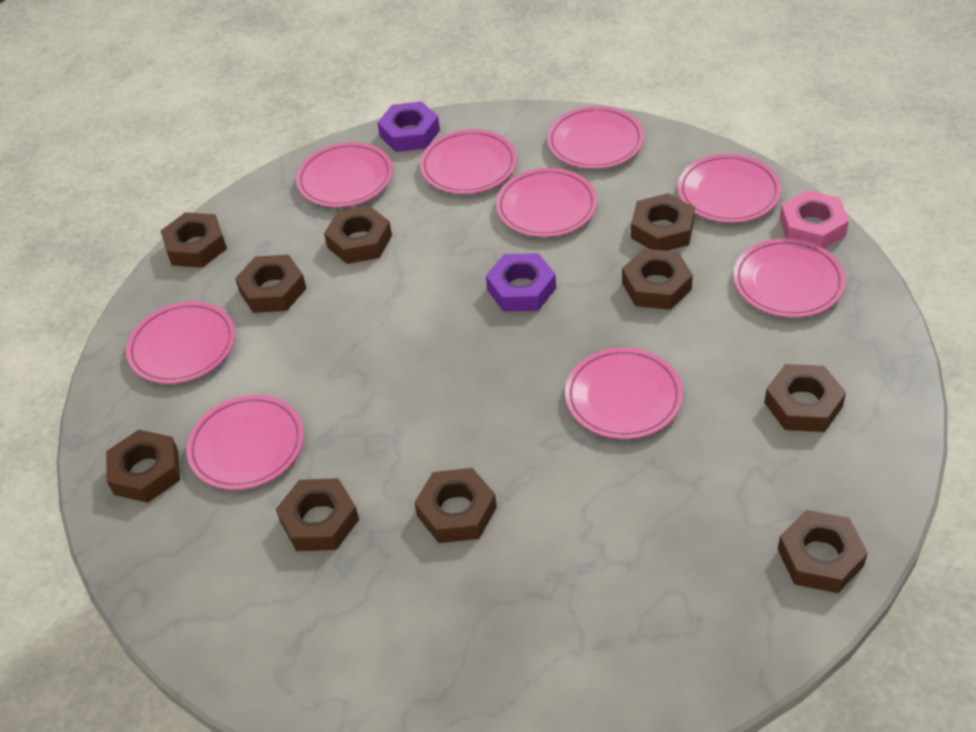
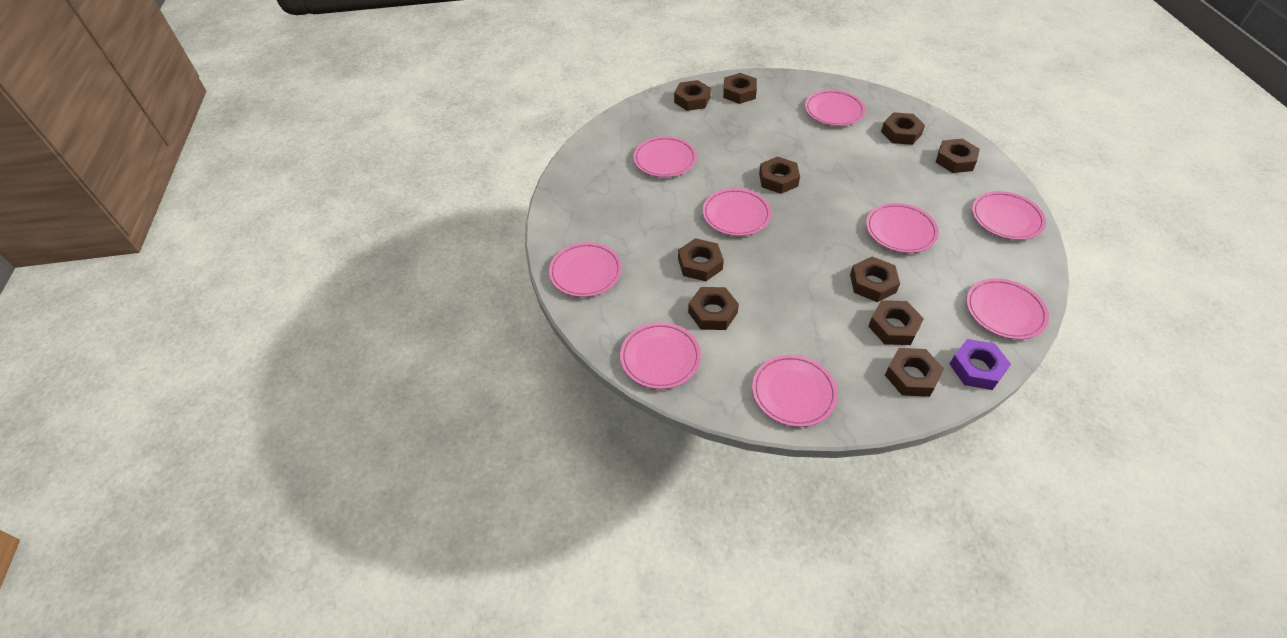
pink nut: [780,190,849,248] = 1 -> none = 0
purple nut: [377,102,440,152] [486,253,556,312] = 2 -> [950,339,1011,390] = 1

